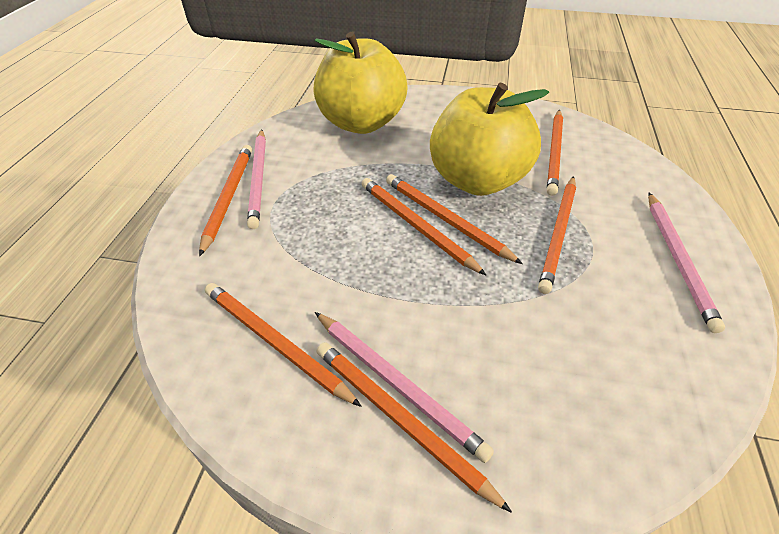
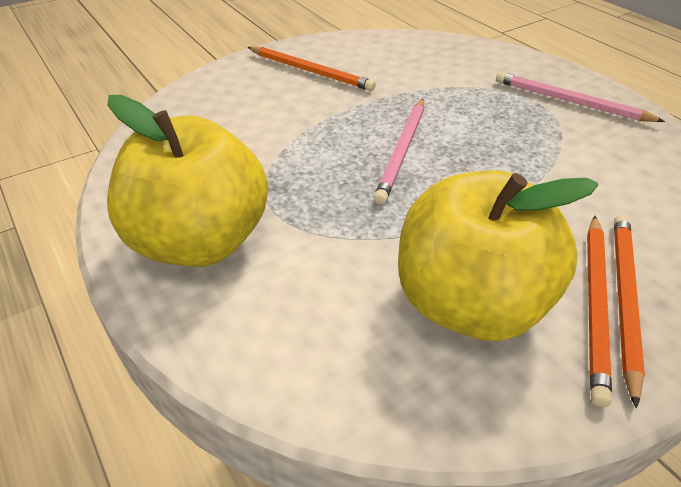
orange pencil: [199,145,252,256] [205,283,362,407] [317,342,512,513] [362,178,486,275] [386,174,523,264] [538,176,576,294] [547,110,563,196] = 7 -> [248,46,376,91] [587,216,612,407] [614,214,645,408] = 3
pink pencil: [247,129,266,229] [315,312,494,463] [648,193,725,333] = 3 -> [373,99,424,204] [496,72,665,122] = 2

